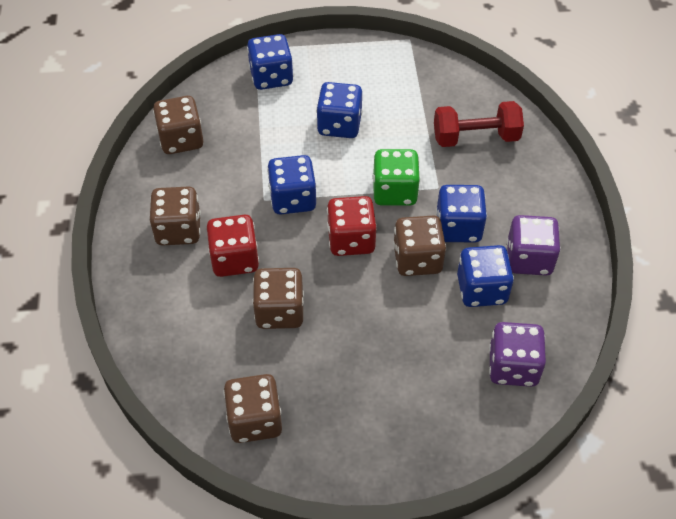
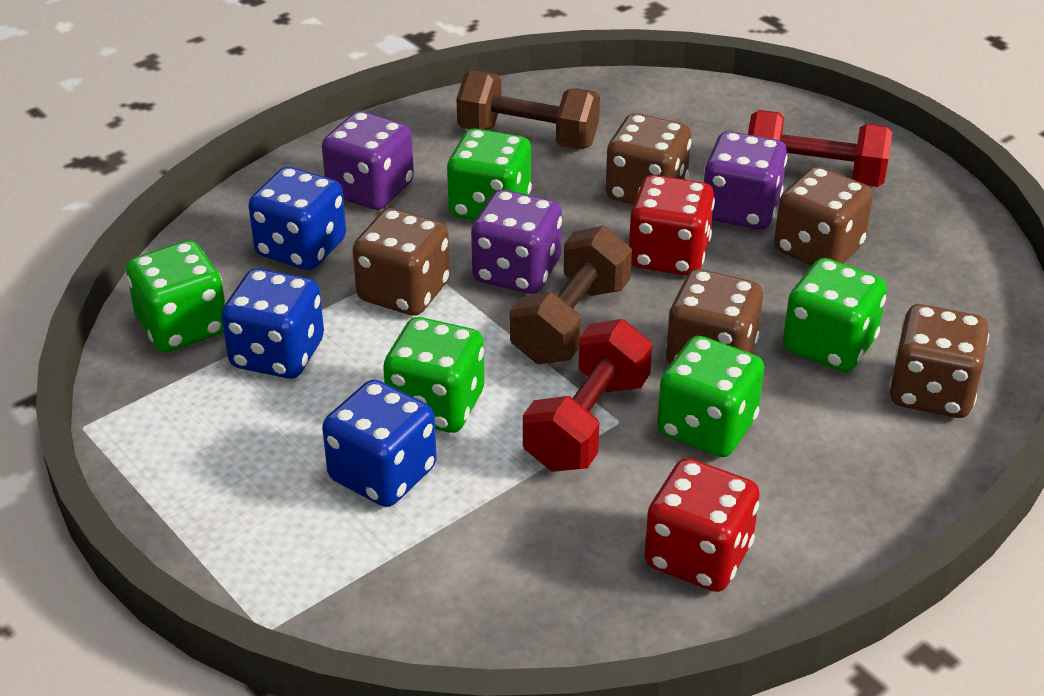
blue dice: [247,34,293,90] [267,155,316,215] [316,82,362,138] [436,185,487,243] [457,245,514,307] = 5 -> [221,268,324,379] [248,167,346,270] [322,380,437,507] = 3
brown dumbbell: none = 0 -> [456,71,600,150] [510,226,632,364] = 2
green dice: [373,149,420,206] = 1 -> [126,241,225,353] [383,317,484,433] [447,128,532,221] [657,336,764,457] [783,258,887,372] = 5
purple dice: [489,322,546,387] [507,215,561,276] = 2 -> [322,111,414,210] [471,190,562,294] [704,131,787,230] = 3
red dumbbell: [434,101,524,147] = 1 -> [523,319,652,472] [748,110,892,187] = 2

